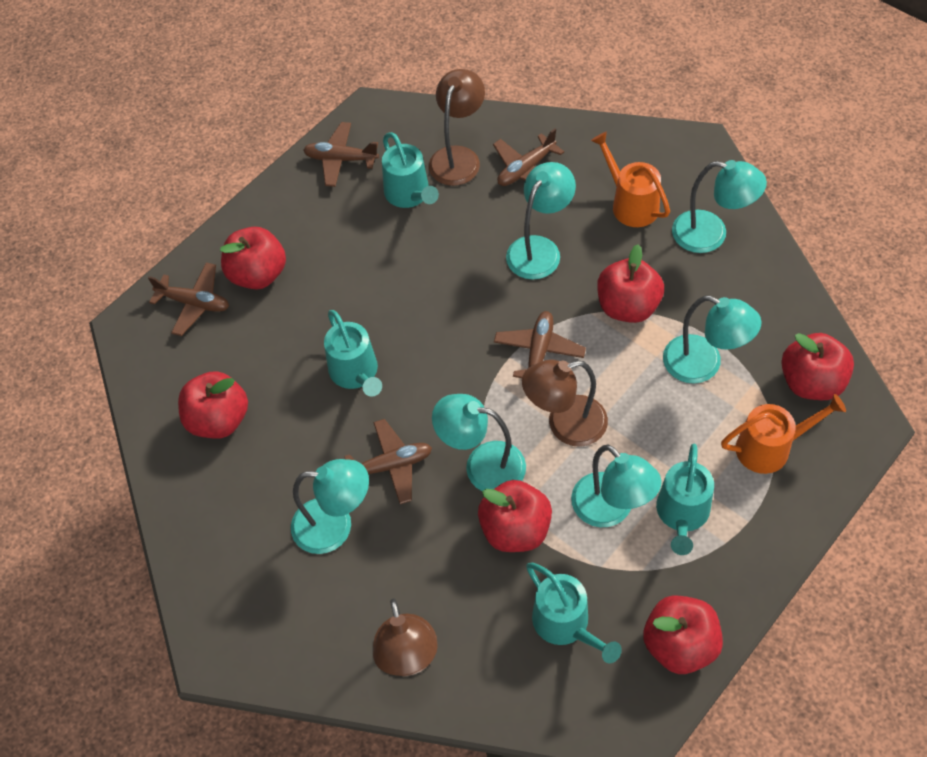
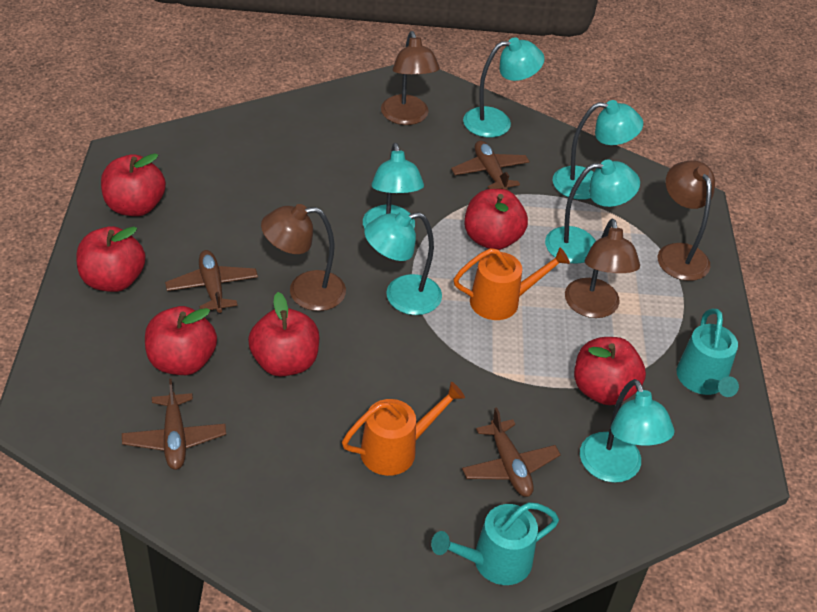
brown lamp: [373,598,438,676] [429,69,485,186] [522,360,608,447] = 3 -> [261,204,346,311] [381,31,440,125] [565,219,640,318] [658,160,715,281] = 4
brown plane: [148,263,229,336] [303,122,379,187] [344,419,432,504] [493,128,564,186] [494,311,586,378] = 5 -> [122,379,226,470] [165,250,258,314] [451,141,530,190] [462,407,561,497] = 4
turquoise watering can: [324,310,382,397] [382,132,439,208] [526,563,622,663] [656,443,714,555] = 4 -> [431,502,559,585] [677,309,739,397] = 2

